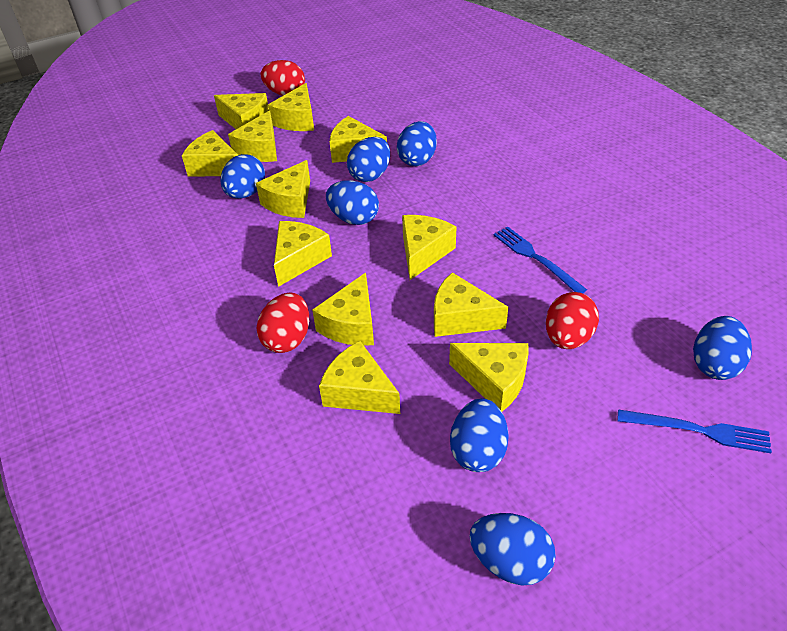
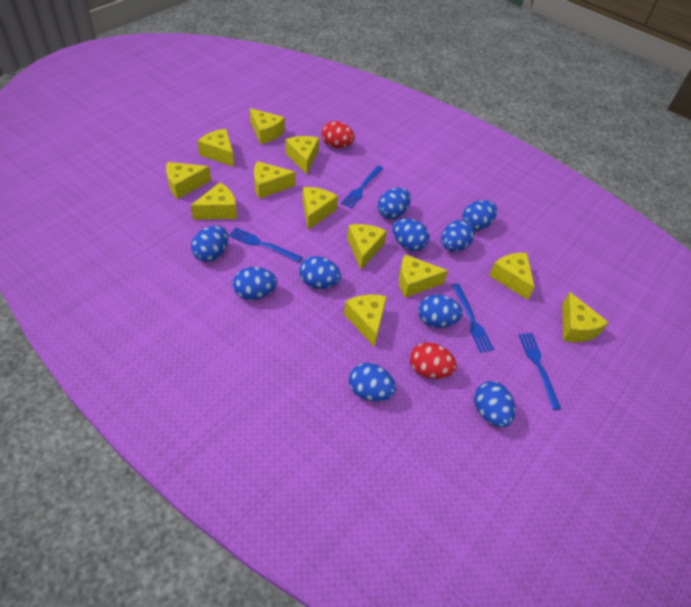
blue egg: [221,154,265,199] [326,180,379,225] [347,137,390,182] [397,121,437,166] [450,399,509,472] [469,513,556,585] [693,316,752,380] = 7 -> [191,226,228,262] [233,267,277,300] [299,256,341,289] [349,363,396,401] [378,188,411,219] [393,218,430,251] [418,294,463,328] [441,220,474,252] [462,200,497,231] [474,381,515,427] = 10
blue fork: [493,226,587,293] [618,409,772,453] = 2 -> [228,227,302,262] [341,166,384,208] [452,284,494,353] [518,333,561,410] = 4
red egg: [257,292,309,353] [260,60,305,96] [546,292,599,349] = 3 -> [321,121,355,148] [410,342,457,379] = 2

